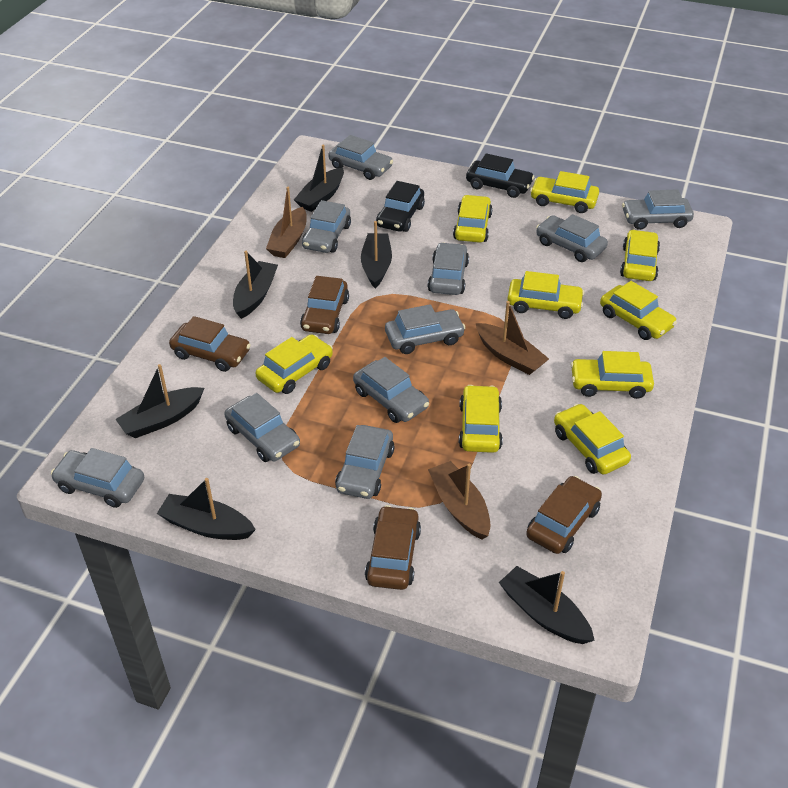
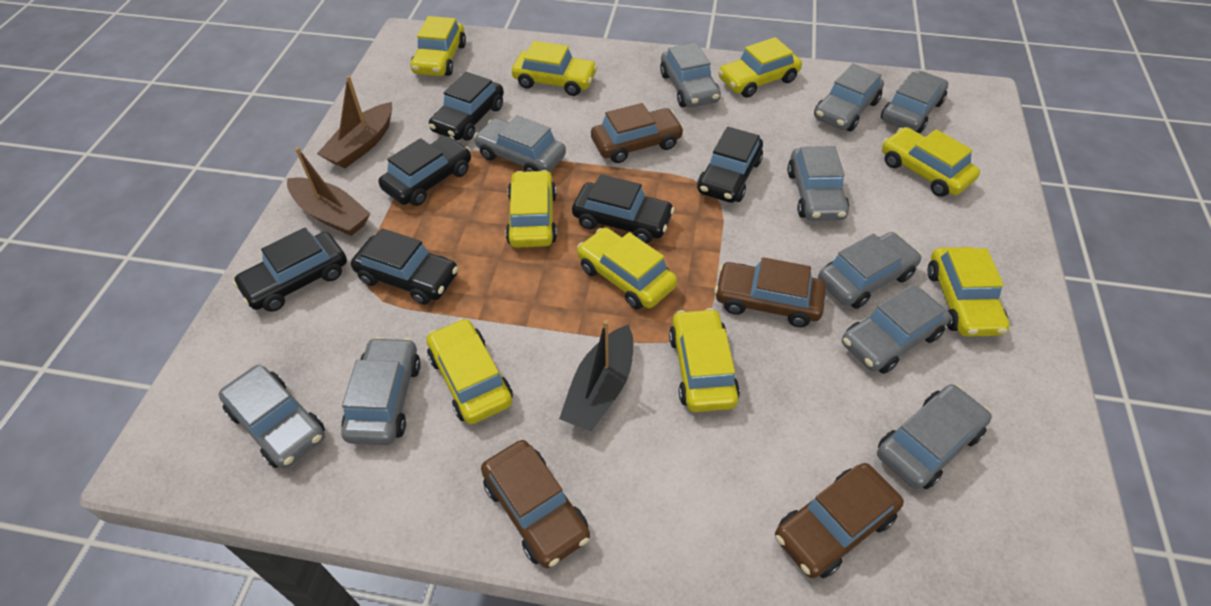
black boat: [115,364,204,438] [157,478,256,540] [233,251,278,319] [294,145,344,212] [361,221,392,288] [499,566,595,644] = 6 -> [559,320,633,432] = 1
black car: [376,181,425,232] [466,153,534,198] = 2 -> [233,228,347,312] [351,228,458,305] [379,136,471,206] [429,72,504,141] [572,174,675,244] [697,127,763,203] = 6
brown boat: [266,187,307,258] [428,461,491,540] [476,301,549,375] = 3 -> [287,147,371,236] [317,76,392,168] = 2

